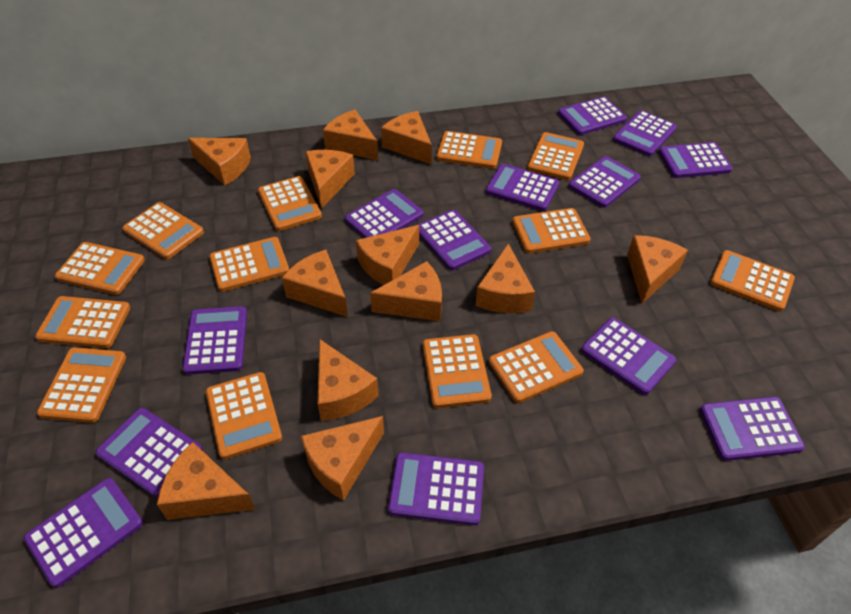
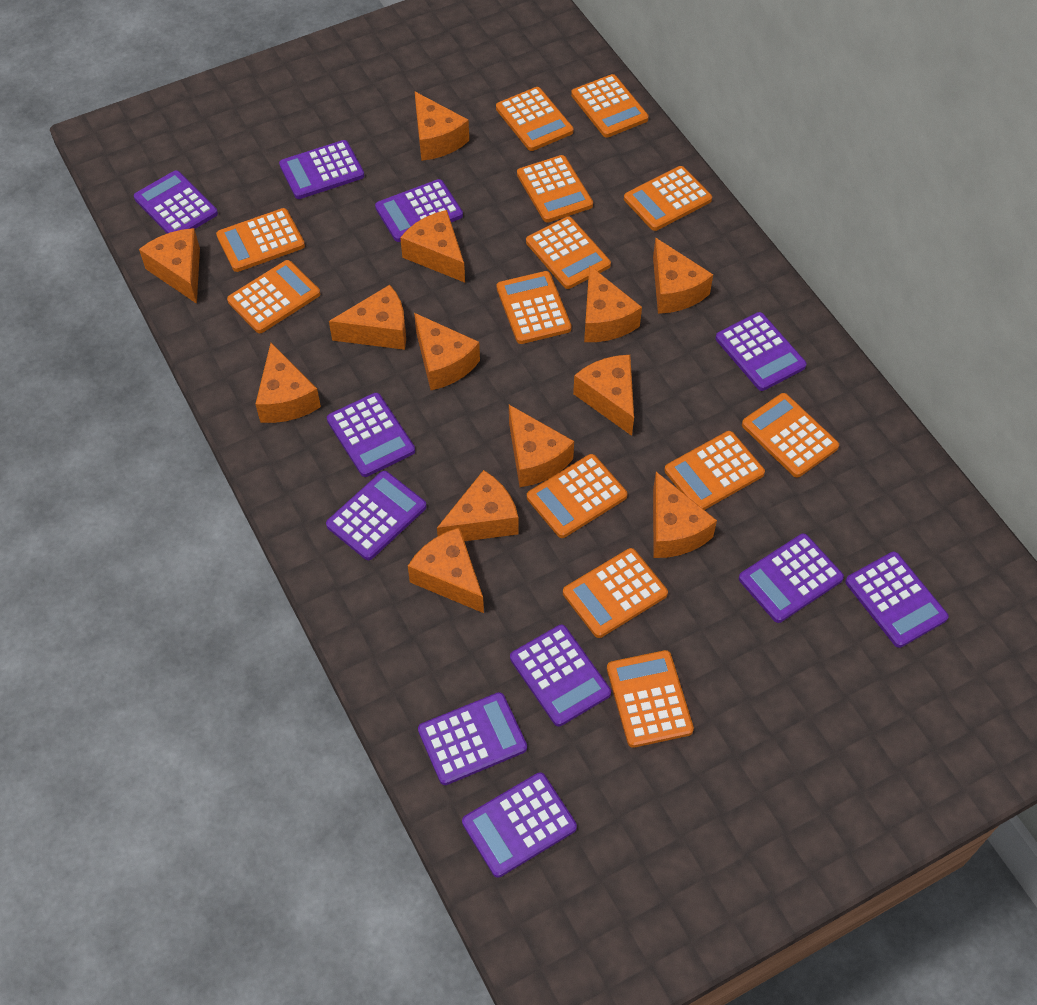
orange cheese: [157,442,255,520] [188,138,251,185] [282,250,348,317] [301,416,384,501] [305,150,355,209] [317,339,379,421] [323,110,378,160] [356,225,419,285] [370,261,442,321] [381,111,432,164] [475,244,535,313] [627,235,688,304] = 12 -> [139,228,200,304] [255,343,321,423] [329,285,406,350] [400,210,465,283] [408,527,484,613] [414,313,480,390] [415,92,469,161] [437,470,518,541] [509,405,574,487] [573,355,634,436] [584,265,642,342] [653,238,713,314] [653,472,717,558] = 13
purple calculator: [24,478,143,588] [95,408,202,498] [182,306,247,375] [345,189,424,238] [388,452,484,525] [418,210,491,270] [486,164,559,211] [558,96,627,135] [569,156,641,208] [581,317,676,395] [613,110,677,156] [659,142,733,178] [700,397,805,461] = 13 -> [134,170,218,234] [279,140,364,199] [326,471,427,560] [327,393,415,477] [375,179,463,242] [418,692,527,785] [462,772,577,877] [510,625,611,726] [716,312,807,391] [739,534,844,623] [845,552,949,648] = 11

